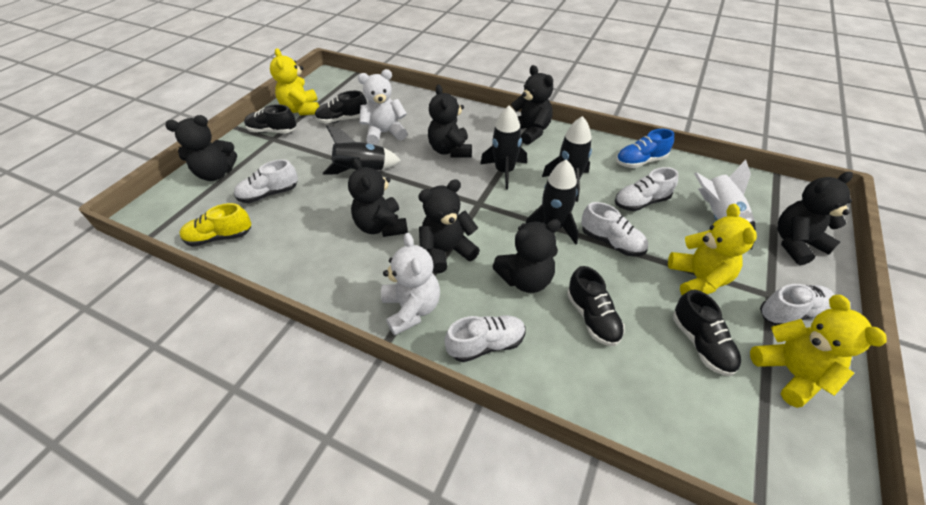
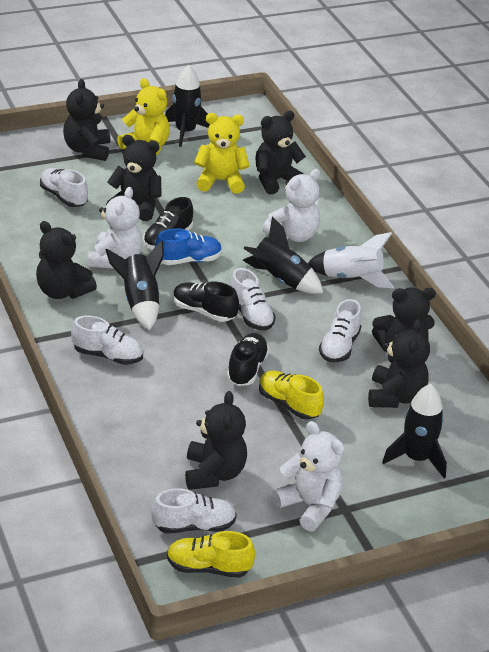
black shoe: [244,104,296,134] [315,91,367,124] [567,266,625,346] [673,290,741,376] = 4 -> [143,197,193,249] [173,281,239,322] [227,333,269,386] = 3
white teddy bear: [358,69,407,145] [381,233,440,336] = 2 -> [88,187,143,268] [263,169,320,242] [272,421,344,532] = 3
yellow shoe: [179,203,252,247] = 1 -> [167,531,255,578] [259,371,324,420] = 2
yellow teddy bear: [270,48,319,115] [668,204,757,295] [750,295,887,408] = 3 -> [117,78,170,155] [194,113,250,194] = 2

